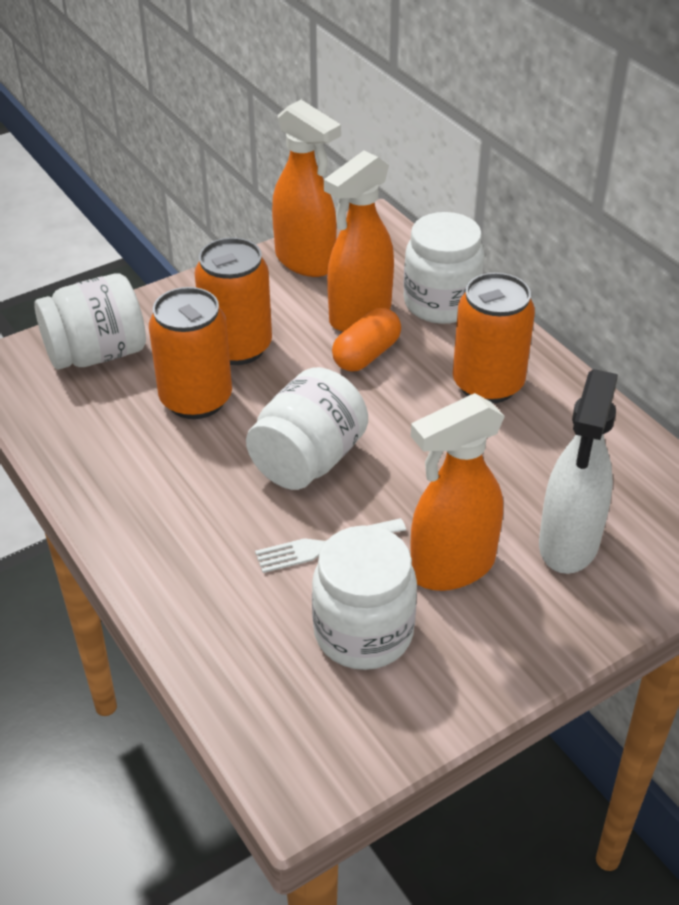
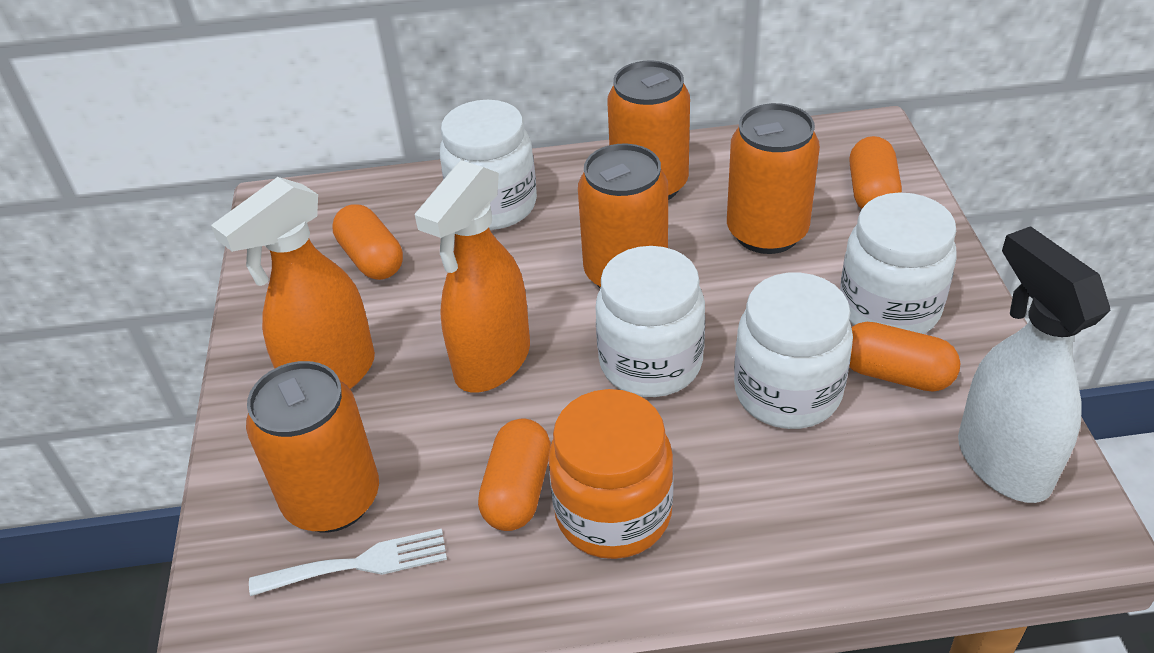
orange can: [149,287,232,419] [194,237,272,365] [453,272,535,403] = 3 -> [246,361,379,532] [578,144,668,288] [607,61,690,200] [727,103,820,254] = 4
orange capsule: [332,308,401,371] = 1 -> [332,204,403,280] [478,419,551,531] [849,136,902,209] [849,322,960,392] = 4
orange jar: none = 0 -> [548,389,674,559] = 1
orange spray bottle: [272,100,341,277] [324,150,394,332] [411,393,505,591] = 3 -> [211,177,375,389] [415,160,530,393] = 2

